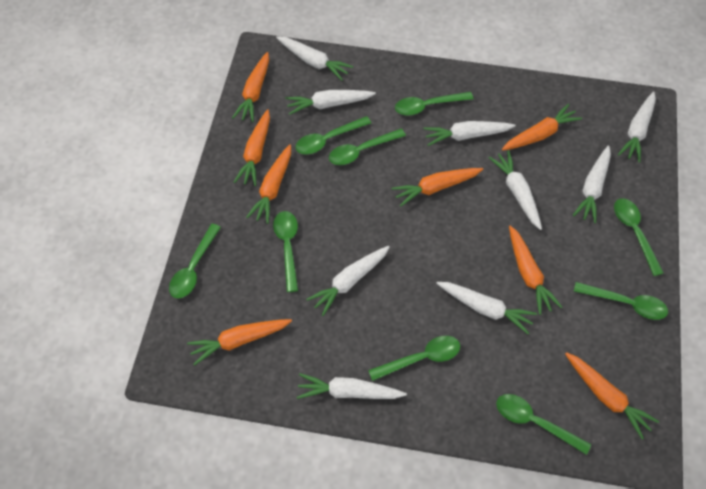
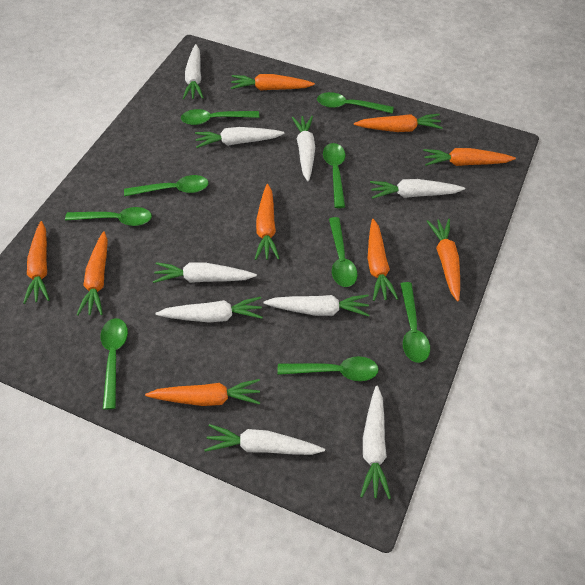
orange carrot: [187,319,292,366] [232,52,269,122] [234,109,270,186] [246,144,291,224] [392,168,483,207] [502,104,582,151] [509,226,562,315] [565,352,659,439] = 8 -> [23,221,50,304] [77,231,108,316] [145,379,260,406] [231,74,315,91] [255,184,280,260] [354,114,443,132] [368,219,398,301] [423,148,516,166] [427,219,460,301] = 9

